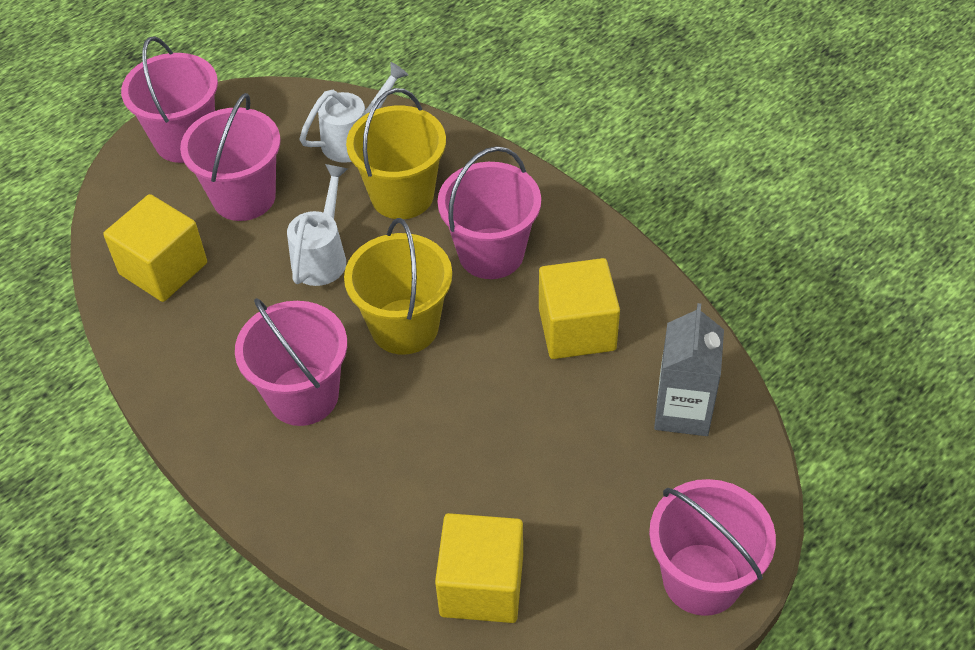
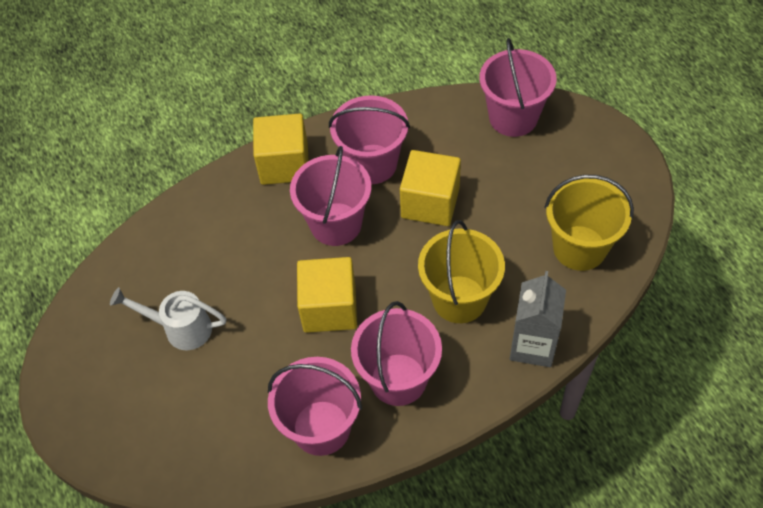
white watering can: [287,164,348,286] [299,62,408,163] = 2 -> [110,287,226,350] = 1

